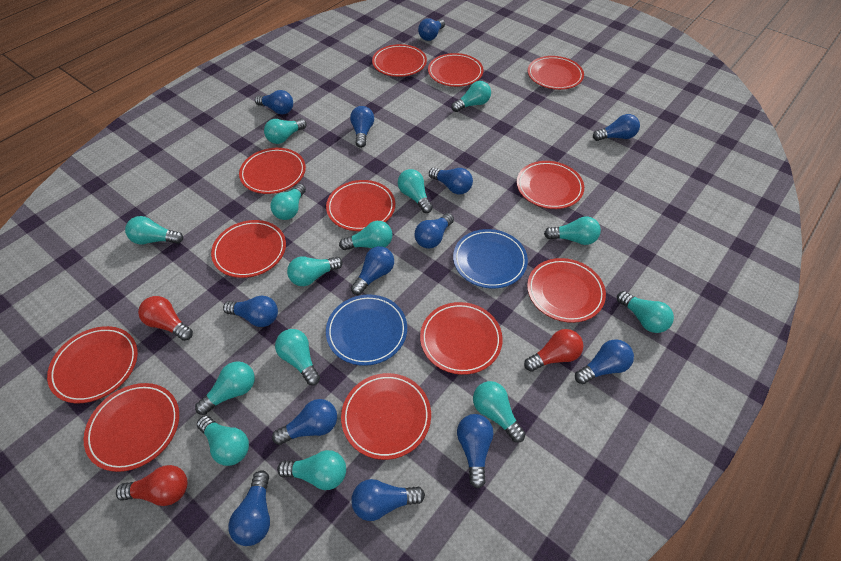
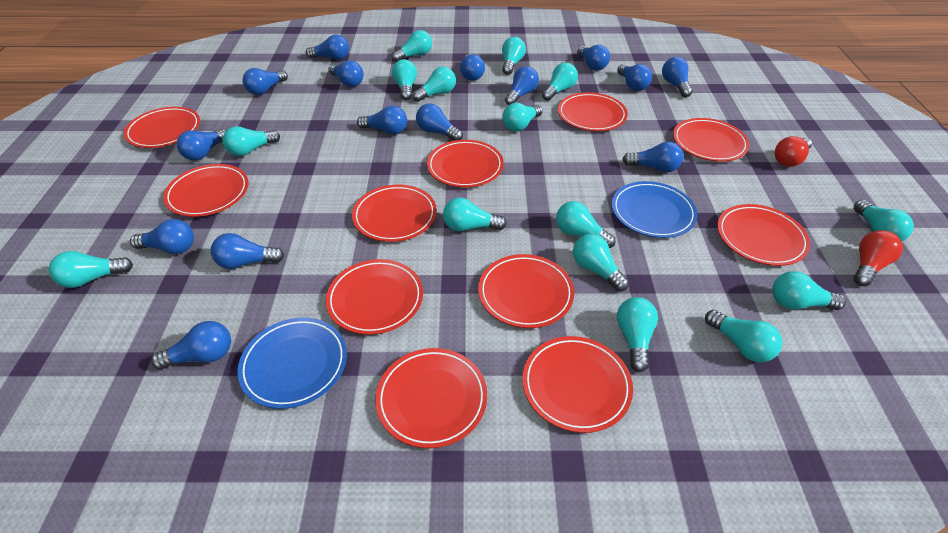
blue light bulb: [223,295,278,327] [228,470,270,546] [255,90,293,114] [272,399,337,445] [350,106,374,148] [351,246,394,295] [351,479,425,521] [415,213,454,249] [418,18,445,41] [429,168,473,195] [457,414,493,489] [575,339,634,384] [593,114,640,141] = 13 -> [130,219,194,254] [151,321,231,370] [177,129,227,160] [210,233,284,269] [242,68,288,95] [306,35,349,60] [329,60,363,87] [357,106,407,135] [416,103,463,141] [460,54,485,81] [505,66,539,105] [577,45,610,71] [617,64,652,91] [622,142,683,172] [662,57,693,97] = 15
red light bulb: [116,465,188,506] [138,296,193,341] [524,329,583,372] = 3 -> [775,136,812,167] [854,230,903,286] = 2
red plate: [47,326,138,403] [84,383,179,472] [211,220,286,278] [239,148,306,194] [326,180,395,231] [341,373,431,460] [372,44,427,77] [420,302,503,375] [428,53,483,87] [517,161,584,209] [527,258,606,323] [528,56,584,90] = 12 -> [124,107,200,148] [163,164,249,217] [326,259,423,335] [352,185,437,242] [375,348,487,448] [427,140,504,188] [478,254,574,328] [522,336,633,433] [558,92,628,131] [673,118,749,161] [717,204,810,266] = 11
turquoise light bulb: [125,216,183,245] [195,361,255,415] [197,416,249,466] [264,119,307,144] [270,184,306,220] [275,329,320,385] [277,450,346,490] [287,257,343,286] [339,221,392,250] [398,169,433,213] [451,81,491,112] [473,381,525,443] [544,216,601,245] [617,291,674,333] = 14 -> [49,251,133,288] [222,126,280,156] [392,30,432,62] [392,59,417,100] [412,67,456,102] [443,198,507,231] [502,37,526,75] [502,103,543,132] [542,63,578,101] [556,201,616,248] [573,234,629,291] [617,297,658,372] [705,310,782,362] [772,271,846,310] [853,200,914,242] = 15

